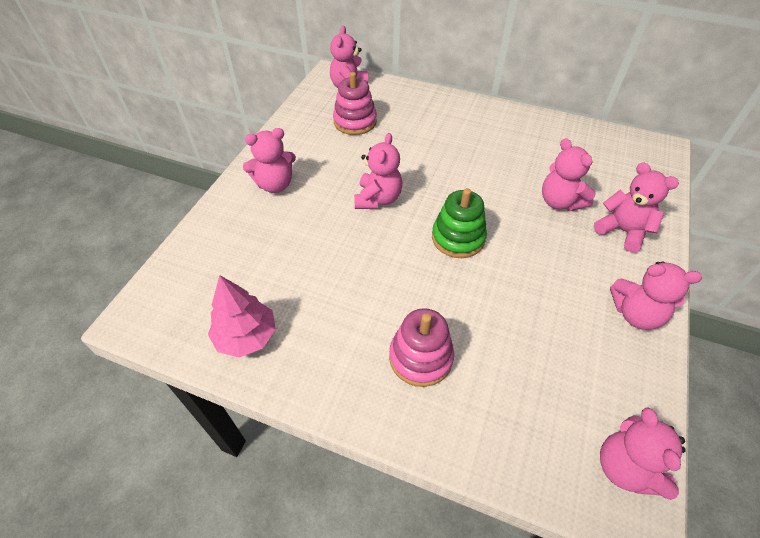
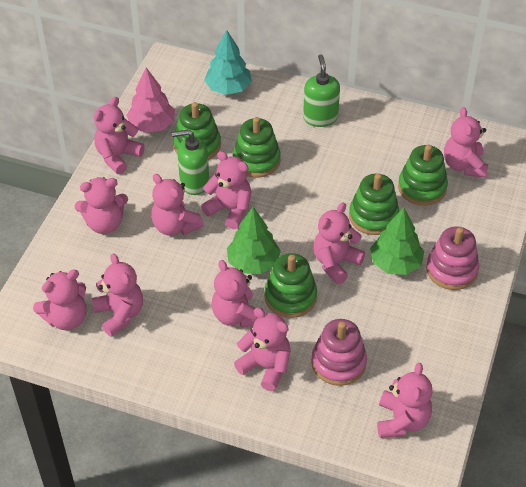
green soap dispenser: none = 0 -> [172,129,209,195] [303,54,340,127] = 2
green stacking toy: [432,188,487,258] = 1 -> [173,102,221,160] [233,117,281,178] [264,253,317,318] [349,173,399,235] [398,144,448,206] = 5
green tree: none = 0 -> [227,207,281,274] [370,207,424,275] = 2
pink teddy bear: [243,128,296,193] [330,25,368,88] [354,133,402,209] [542,138,596,211] [594,162,679,252] [600,407,686,500] [610,261,702,330] = 7 -> [33,269,87,330] [74,177,128,234] [92,253,143,337] [94,97,145,174] [151,174,204,236] [201,151,251,229] [212,260,263,328] [234,308,291,391] [313,203,365,284] [377,363,433,438] [444,107,488,178] = 11
turquoise tree: none = 0 -> [204,30,252,95] = 1

